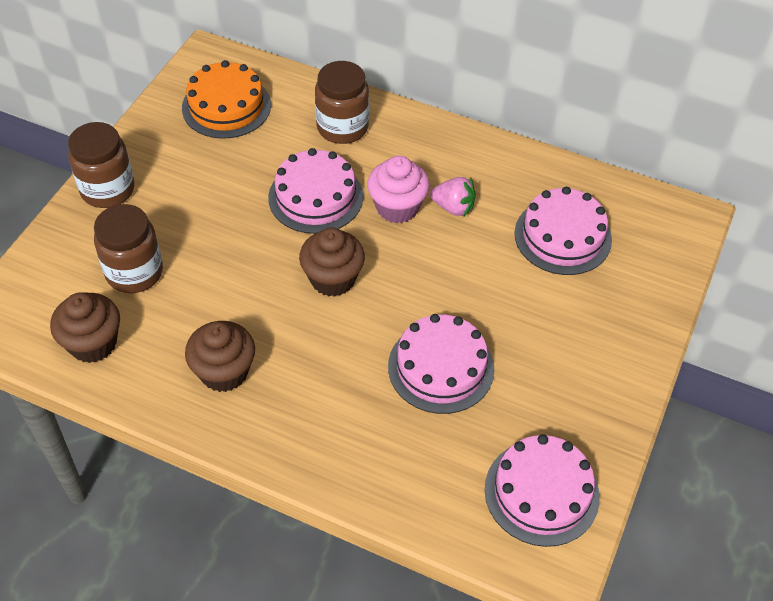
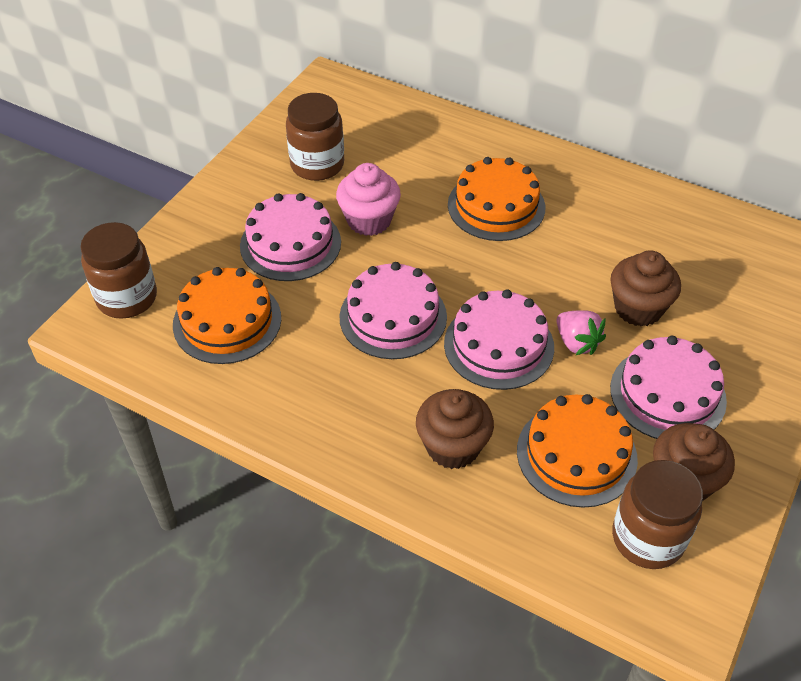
orange cake: [182,60,271,139] = 1 -> [173,267,281,364] [448,157,545,241] [517,394,638,508] = 3

